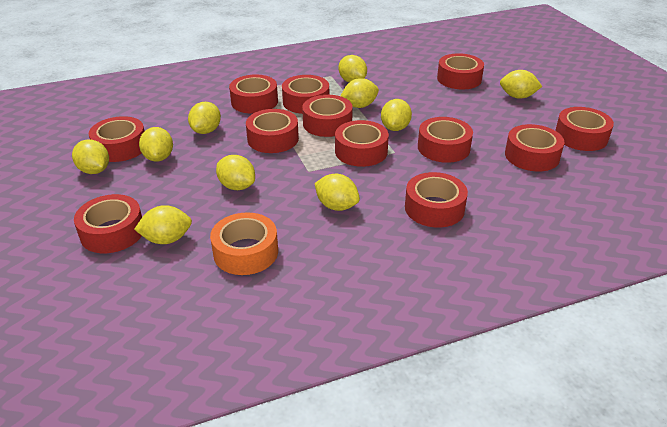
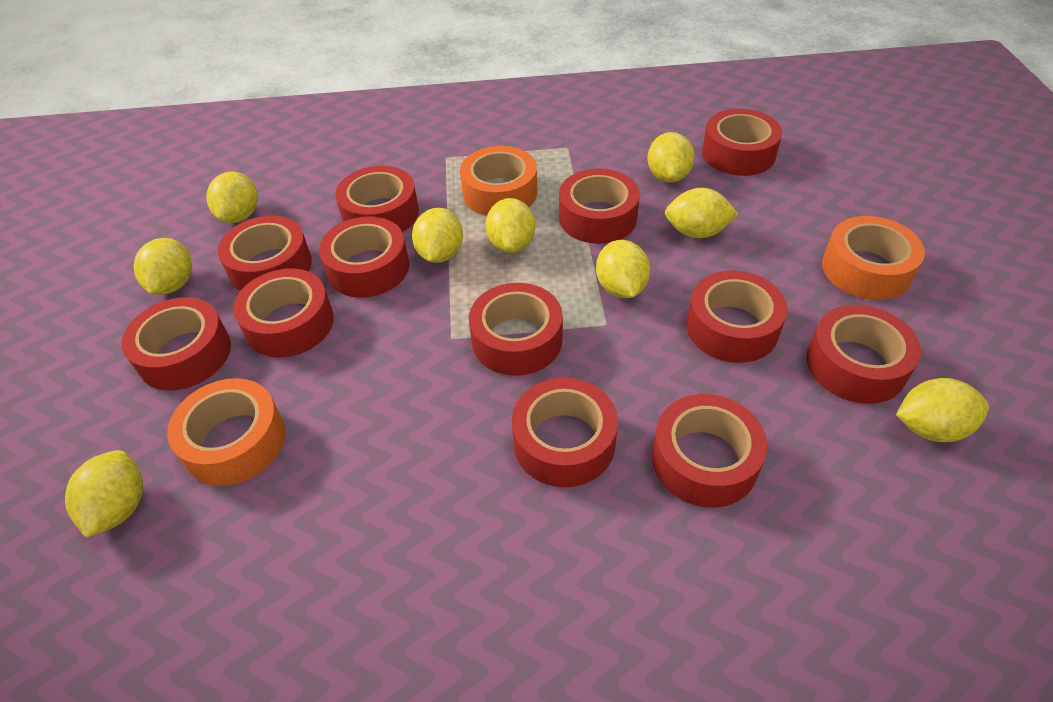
orange tape: [210,212,278,275] = 1 -> [167,378,285,486] [460,146,538,216] [822,216,925,300] = 3
yellow lemon: [72,139,109,174] [134,205,192,244] [139,127,173,162] [188,102,221,134] [216,155,255,190] [315,174,360,211] [338,55,367,82] [341,78,379,108] [381,99,412,131] [500,70,542,99] = 10 -> [65,450,143,538] [134,238,192,295] [206,171,258,223] [412,208,463,263] [485,198,535,253] [596,240,650,298] [647,132,694,183] [665,188,738,238] [896,378,989,442] = 9

